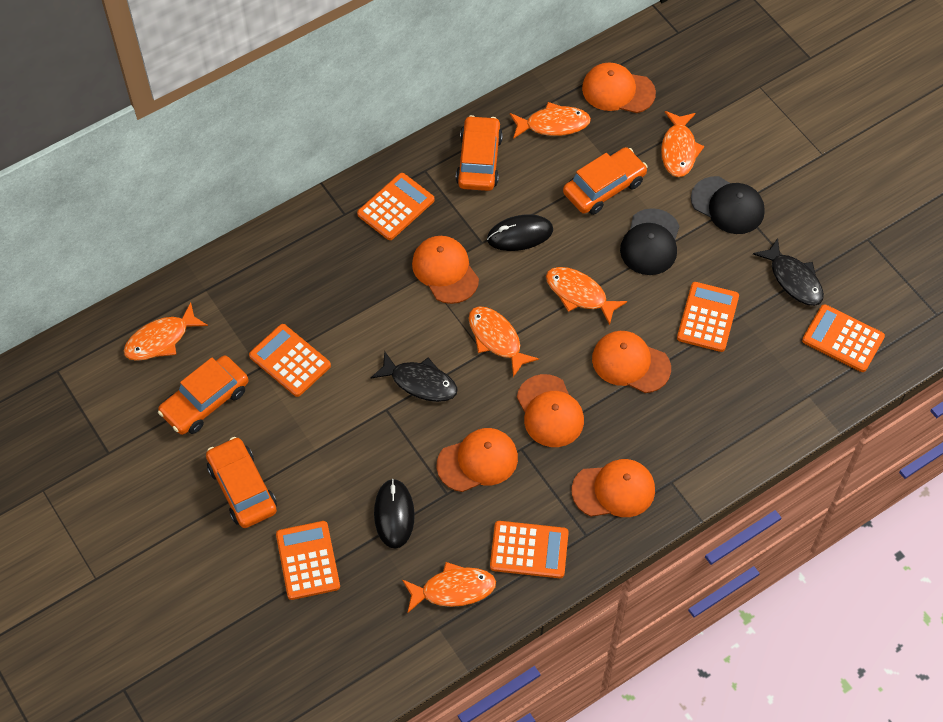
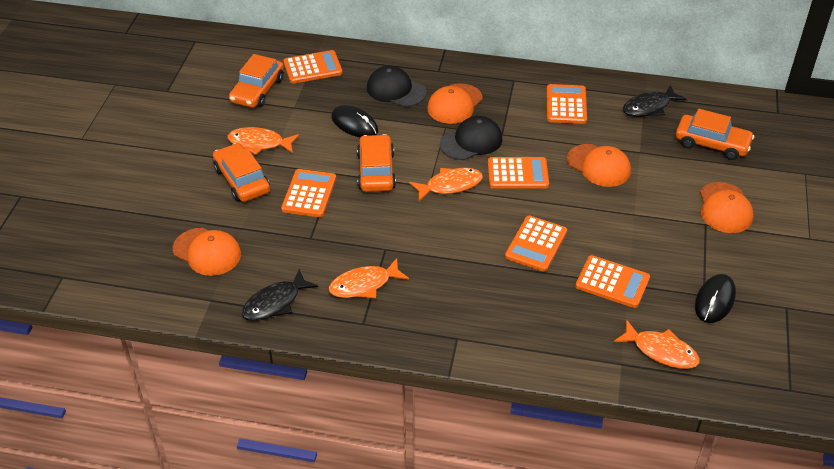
orange cap: [412,236,479,304] [437,428,518,492] [517,374,584,447] [572,459,655,517] [582,62,656,113] [592,331,671,393] = 6 -> [173,228,241,276] [427,83,483,124] [567,144,631,187] [700,182,754,233] = 4
orange fish: [124,302,208,361] [402,562,496,613] [468,306,539,377] [510,102,591,139] [546,267,627,325] [661,111,704,177] = 6 -> [228,127,299,155] [329,258,409,298] [409,168,483,201] [614,319,700,369] = 4

